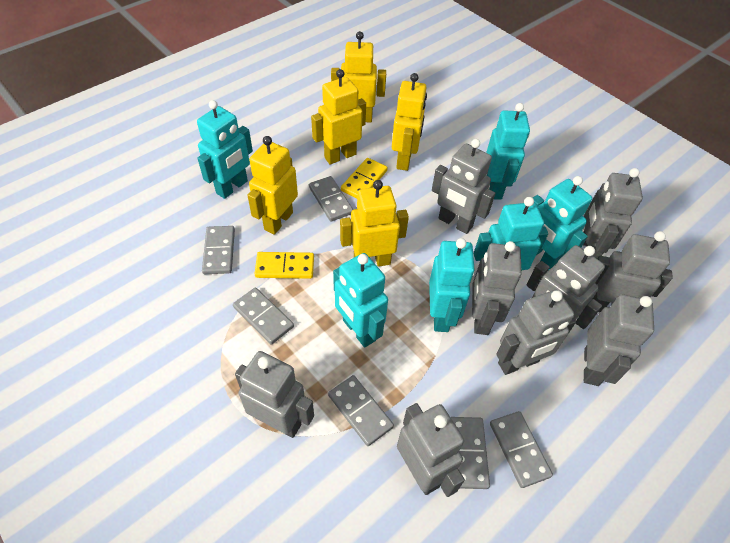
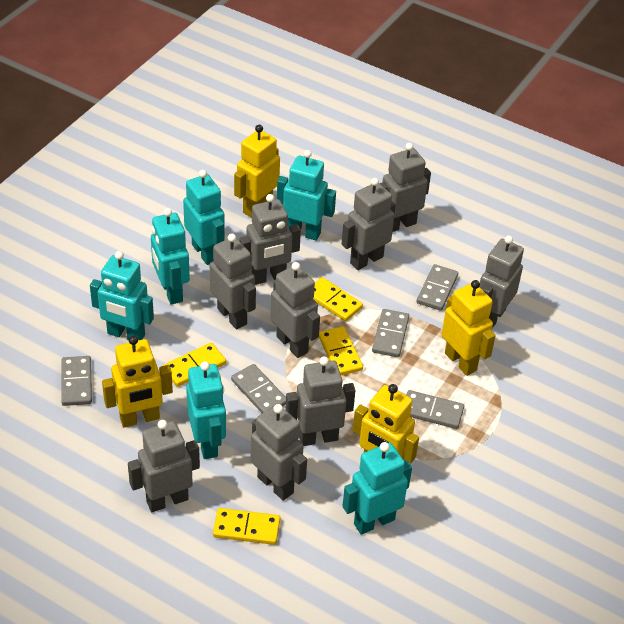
grey domino: [202,226,235,274] [233,288,294,344] [309,176,353,222] [328,375,394,446] [451,417,490,489] [490,411,553,488] = 6 -> [61,356,92,406] [231,364,286,413] [372,309,409,357] [406,390,464,429] [417,264,458,311] = 5
yellow domino: [255,252,314,279] [341,158,387,198] = 2 -> [163,342,226,387] [213,508,280,545] [313,277,363,321] [319,326,363,375] = 4
yellow robot: [247,136,298,235] [311,69,366,164] [331,31,386,122] [340,180,409,266] [392,73,427,171] = 5 -> [102,336,173,428] [234,125,280,218] [353,384,419,463] [441,280,496,376] = 4

